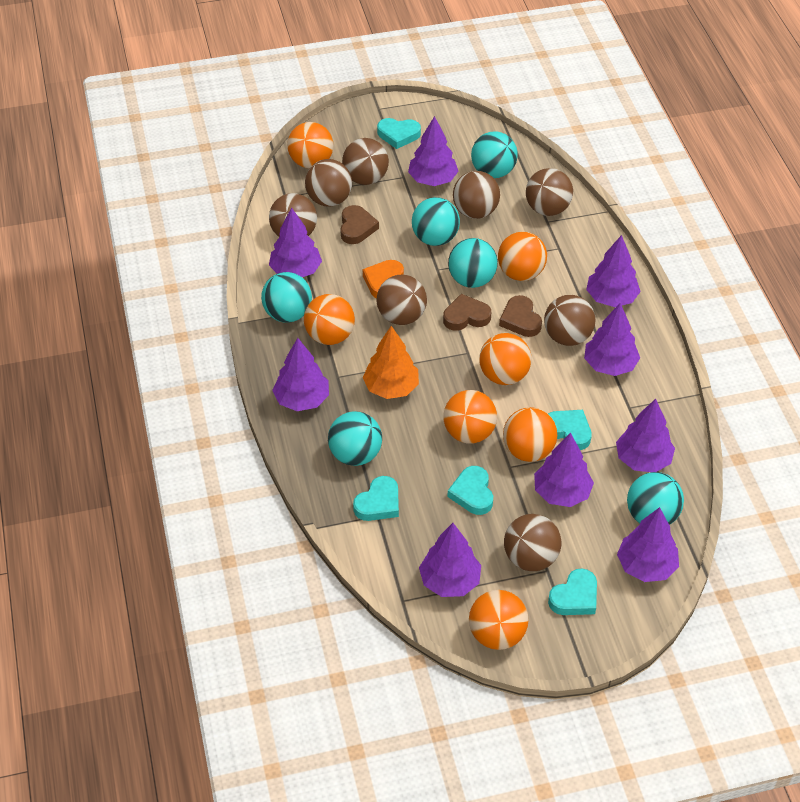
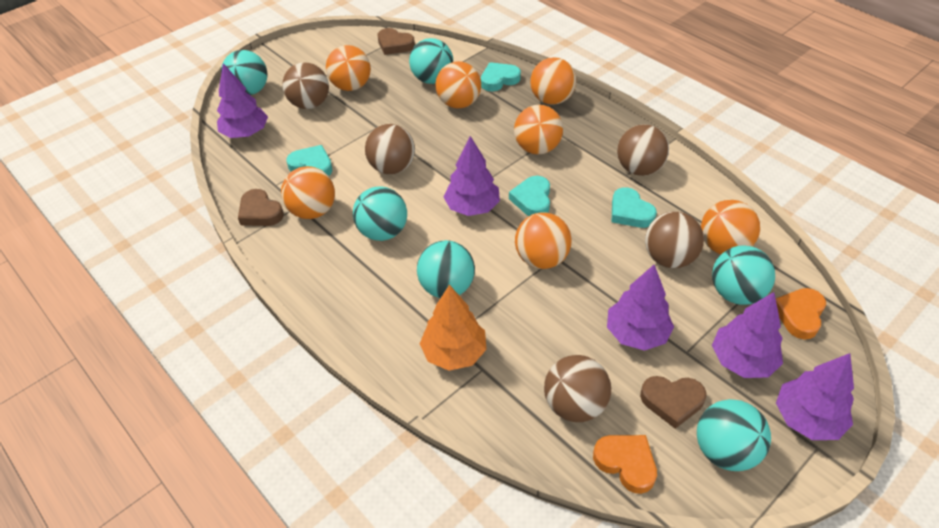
brown ball: [269,193,317,237] [305,159,352,207] [342,138,389,185] [377,275,427,325] [453,171,500,219] [504,514,561,571] [526,168,573,216] [544,295,595,346] = 8 -> [282,62,329,109] [365,124,415,174] [544,355,611,422] [617,124,669,176] [645,211,704,268] = 5
orange heart: [363,260,404,298] = 1 -> [593,435,657,494] [776,288,826,340] = 2
purple tree: [269,207,322,277] [272,338,329,411] [408,116,458,186] [419,523,481,597] [534,432,594,507] [584,303,640,376] [586,235,641,307] [616,399,675,472] [617,507,679,582] = 9 -> [217,63,268,138] [443,136,500,216] [607,265,674,351] [712,292,783,378] [776,353,854,440] = 5
turquoise heart: [353,476,399,521] [377,118,421,149] [447,466,493,515] [548,410,592,450] [548,568,597,615] = 5 -> [286,145,333,176] [481,62,521,91] [509,176,550,216] [612,187,657,228] = 4

